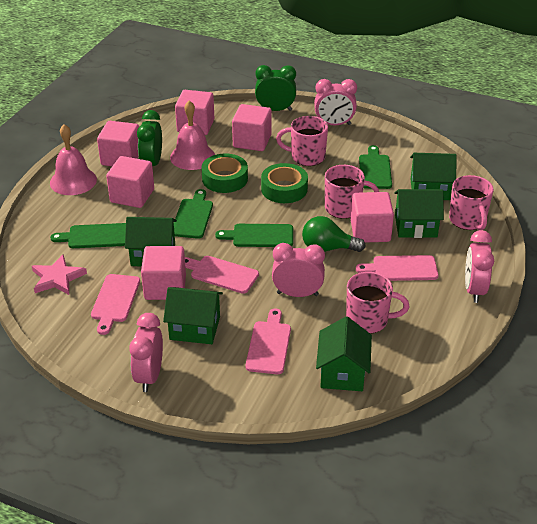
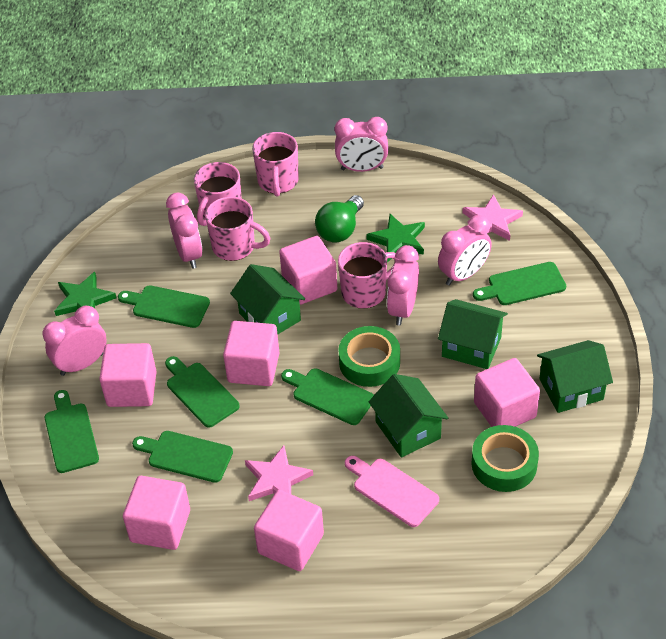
green clock: [137,110,162,166] [255,65,296,111] = 2 -> none = 0
green cutting board: [50,223,126,248] [174,189,213,239] [215,224,293,247] [359,145,392,189] = 4 -> [45,390,99,473] [118,285,210,328] [132,431,233,483] [165,356,240,428] [281,368,374,425] [473,262,566,305] = 6
green house: [125,217,177,266] [163,287,223,344] [316,316,372,391] [394,189,444,238] [410,153,457,200] = 5 -> [230,264,305,334] [369,374,448,457] [438,299,508,369] [537,340,613,413] = 4
green star: none = 0 -> [54,272,116,316] [366,214,425,262] = 2
pink bell: [50,124,97,195] [170,101,215,170] = 2 -> none = 0
pink clock: [129,313,163,392] [272,243,325,297] [314,79,357,125] [465,230,494,303] = 4 -> [43,306,107,376] [166,192,203,269] [335,117,388,172] [387,245,419,325] [438,215,492,286] = 5
pink cutting board: [91,274,140,335] [185,256,259,294] [245,309,291,374] [356,255,439,281] = 4 -> [345,456,439,527] = 1
pink star: [32,254,87,295] = 1 -> [245,445,313,501] [462,194,523,241] = 2

